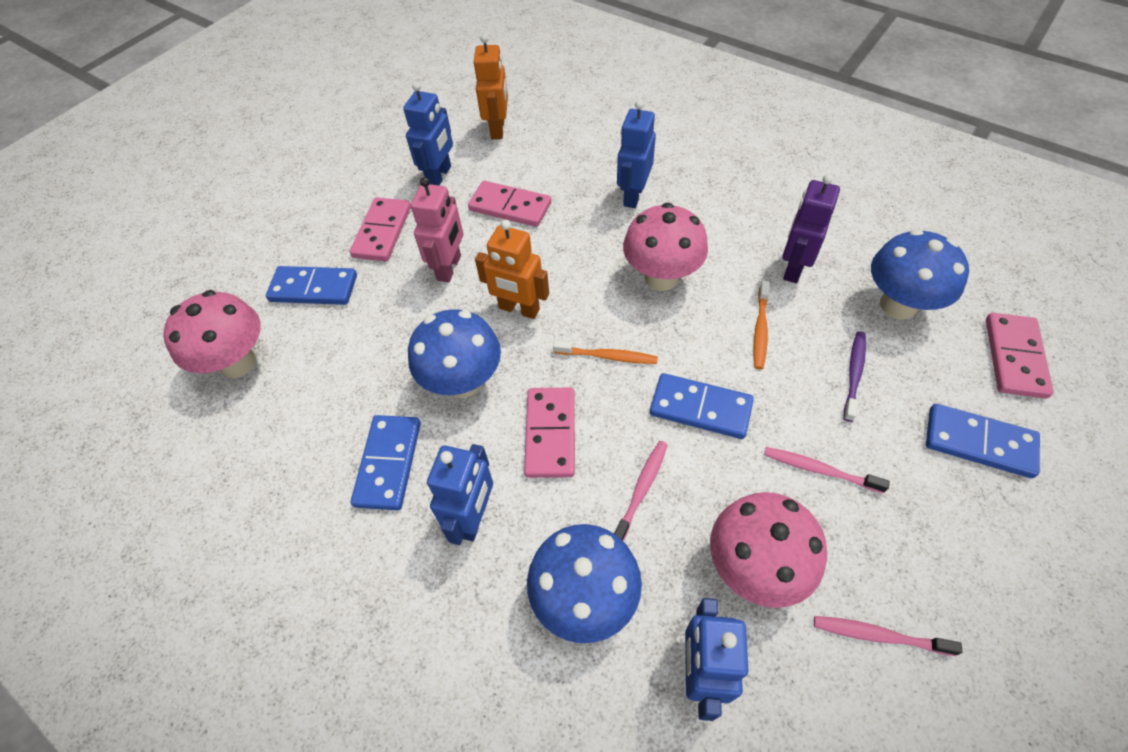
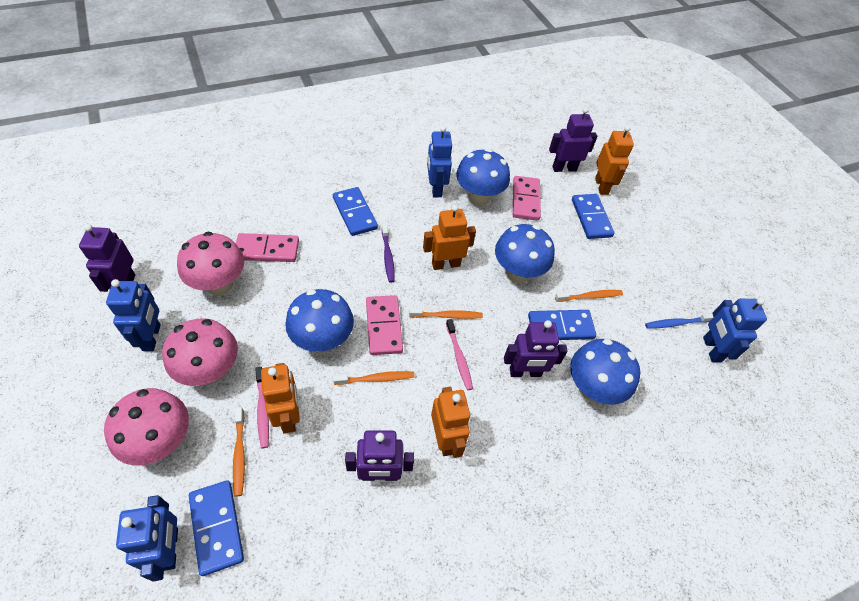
blue mushroom: [408,309,501,398] [527,524,642,643] [871,229,969,320] = 3 -> [285,289,354,353] [456,149,510,206] [495,224,555,283] [570,339,640,405] = 4
blue toothbrush: none = 0 -> [645,313,714,329] = 1
orange robot: [474,34,508,140] [475,220,549,319] = 2 -> [261,363,300,433] [423,205,476,270] [431,387,470,458] [595,126,634,195] = 4
orange toothbrush: [553,341,658,364] [753,281,770,369] = 2 -> [233,407,245,497] [333,371,414,385] [409,308,483,319] [555,290,623,302] = 4
pink domino: [350,197,411,261] [468,181,551,227] [524,388,575,478] [986,313,1054,399] = 4 -> [236,233,299,262] [366,295,403,355] [513,176,541,221] = 3
pink robot: [411,177,463,283] = 1 -> none = 0
pink toothbrush: [614,441,668,541] [764,447,890,493] [814,616,962,656] = 3 -> [255,367,269,448] [446,319,473,390] = 2
purple robot: [782,174,840,283] = 1 -> [79,224,135,292] [345,430,414,481] [504,320,568,377] [549,107,597,172] = 4

